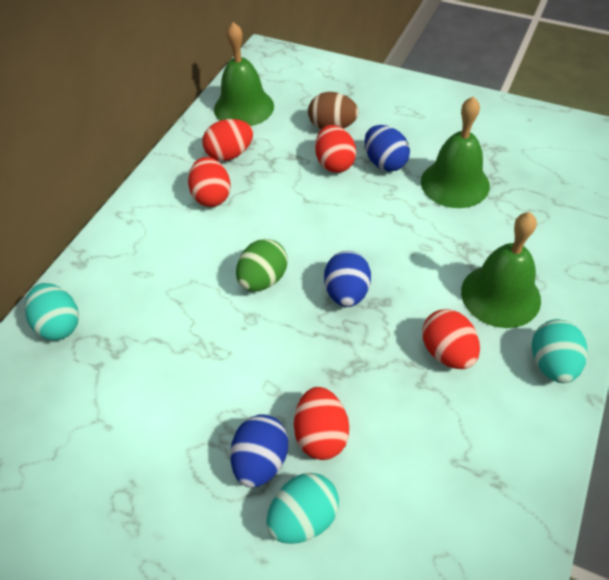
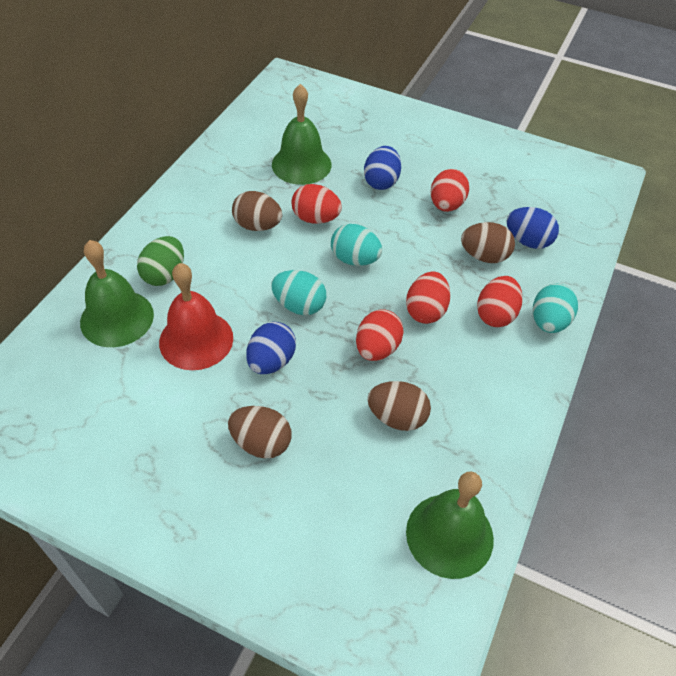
brown egg: [308,92,359,129] = 1 -> [228,406,292,458] [232,191,282,231] [367,381,431,431] [461,222,515,263] = 4
red bell: none = 0 -> [159,263,233,370] = 1

